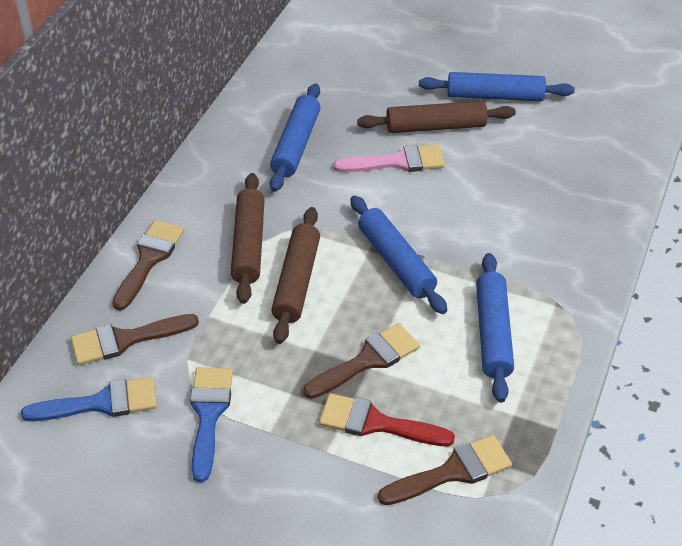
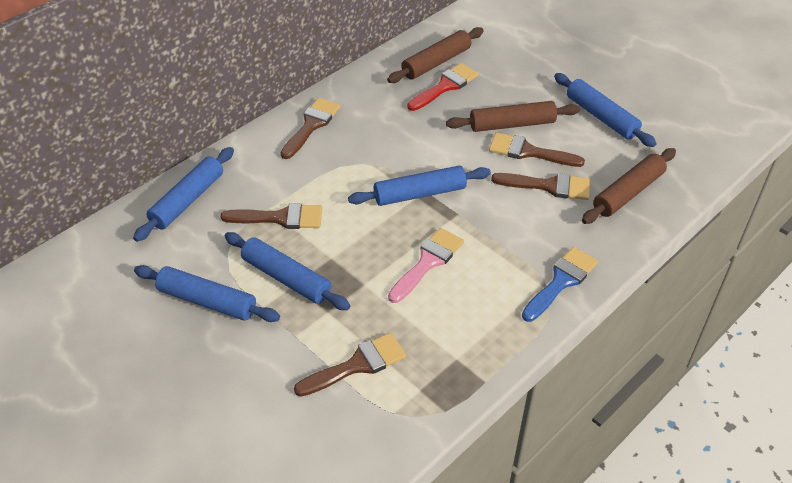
blue brush: [21,377,157,422] [190,367,233,482] = 2 -> [522,247,598,322] = 1
blue rolling pin: [269,83,320,192] [350,195,447,314] [419,72,575,101] [476,253,514,403] = 4 -> [133,147,234,242] [134,265,280,322] [225,232,350,310] [348,166,491,206] [554,73,657,147] = 5
brown brush: [71,314,199,365] [112,220,184,311] [303,323,420,399] [378,435,512,505] = 4 -> [220,203,322,229] [281,98,340,159] [294,333,406,397] [489,133,585,167] [491,173,590,200] = 5

